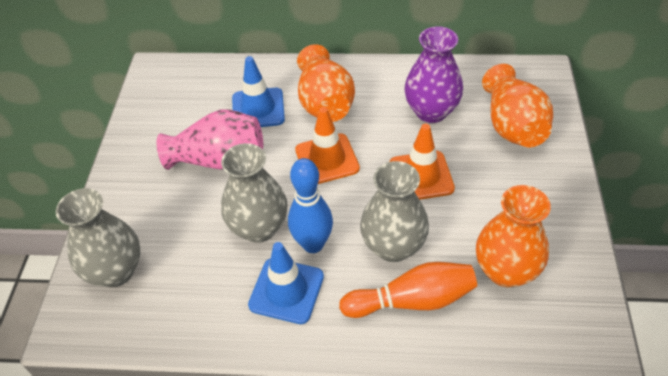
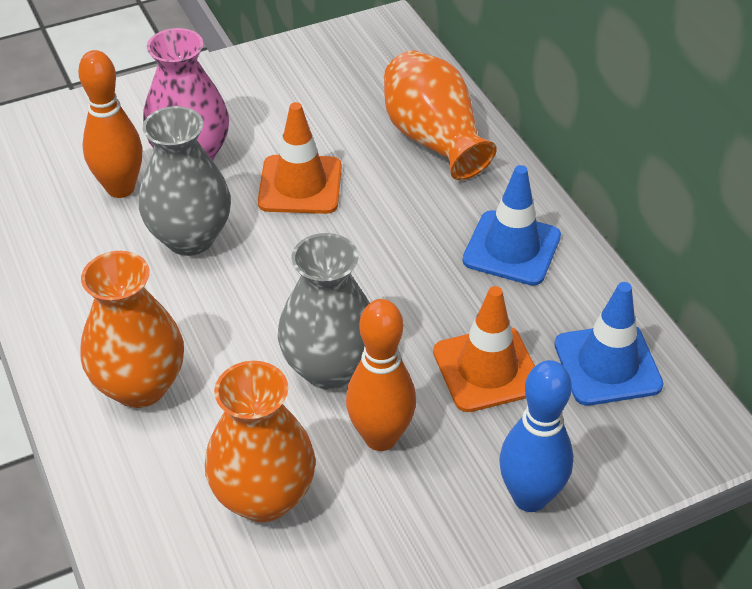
grey vase: [56,188,140,287] [221,143,288,243] [360,161,429,262] = 3 -> [139,106,231,256] [278,233,370,389] = 2
orange bowling pin: [339,262,477,318] = 1 -> [78,50,142,198] [346,299,416,451] = 2
purple vase: [404,26,463,123] = 1 -> none = 0

